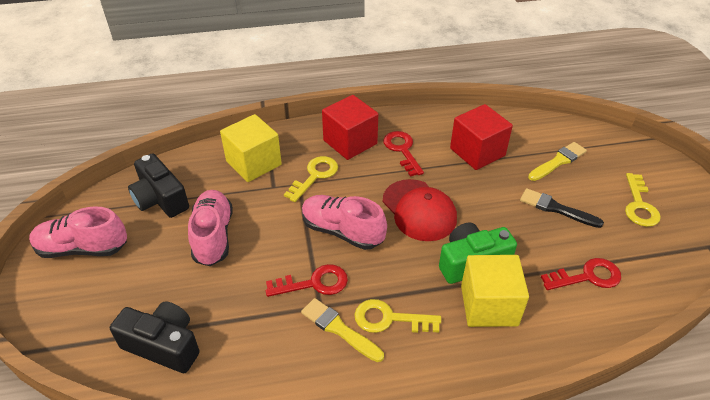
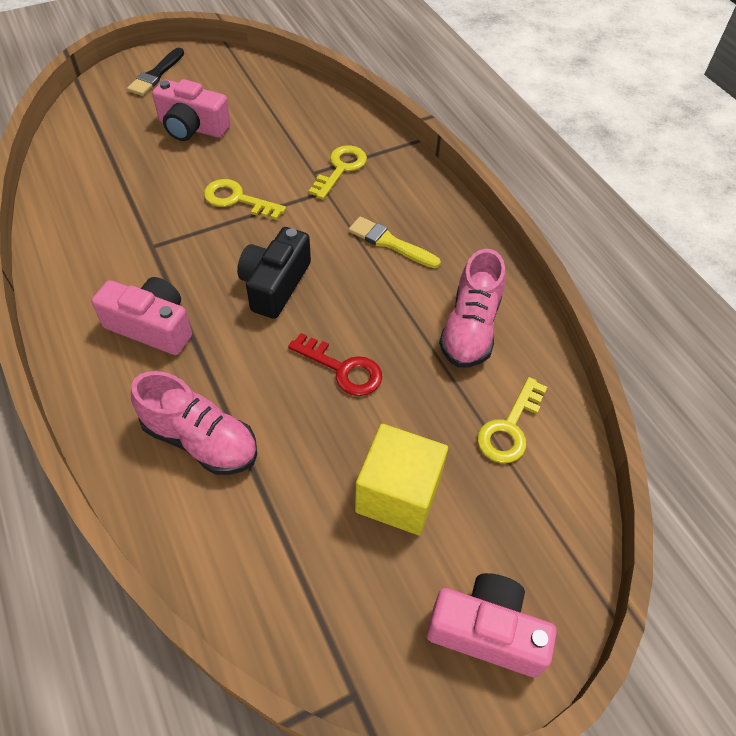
black camera: [110,301,200,373] [128,153,189,218] = 2 -> [237,227,311,319] = 1
green camera: [439,223,517,284] = 1 -> none = 0
pink camera: none = 0 -> [92,277,192,355] [152,79,231,141] [427,573,557,677] = 3
pink shoe: [29,206,127,258] [188,190,233,266] [302,195,387,250] = 3 -> [131,371,257,475] [439,249,505,368] = 2
red cap: [383,179,457,241] = 1 -> none = 0
red cube: [322,95,378,160] [450,104,513,170] = 2 -> none = 0
red key: [266,264,348,297] [383,131,424,177] [541,258,621,290] = 3 -> [288,333,382,396] = 1
yellow brush: [301,298,384,362] [528,142,587,181] = 2 -> [348,217,441,268] = 1
yellow cube: [220,114,282,182] [461,255,529,327] = 2 -> [355,424,448,535] = 1

